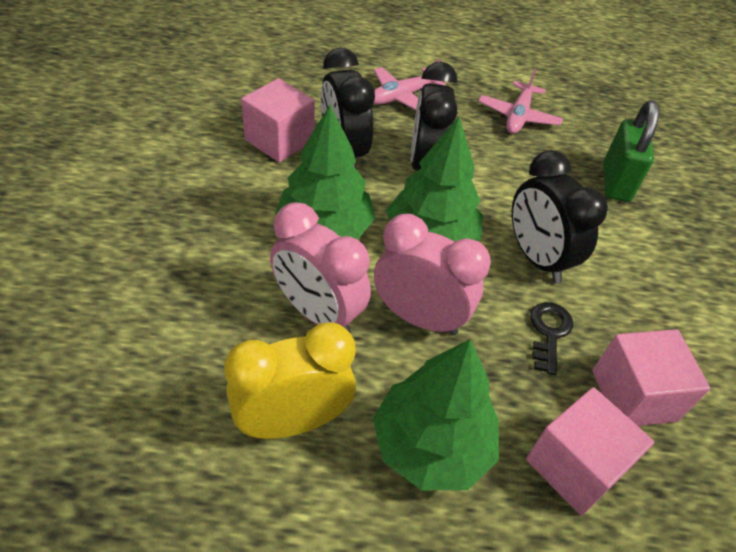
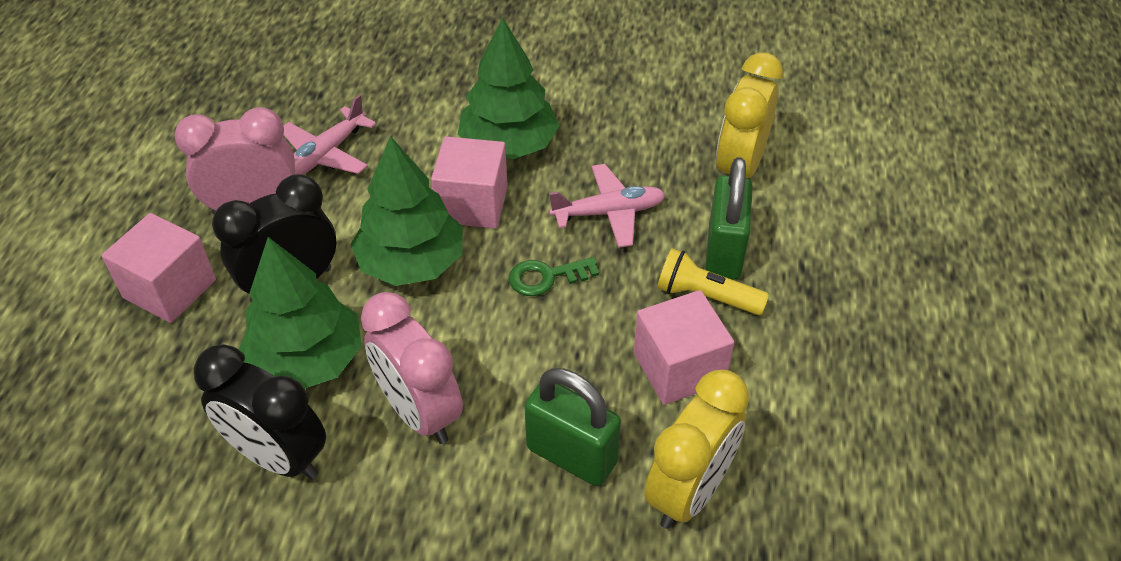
black clock: [321,48,375,169] [411,62,457,171] [512,150,608,284] = 3 -> [194,344,326,480] [212,174,336,302] = 2
black key: [530,302,573,375] = 1 -> none = 0
green key: none = 0 -> [509,257,599,296] = 1
green padlock: [603,101,659,202] = 1 -> [524,368,621,486] [705,157,752,280] = 2
yellow clock: [224,322,356,439] = 1 -> [645,370,749,529] [716,52,783,178] = 2
yellow flashlight: none = 0 -> [657,248,769,315] = 1

